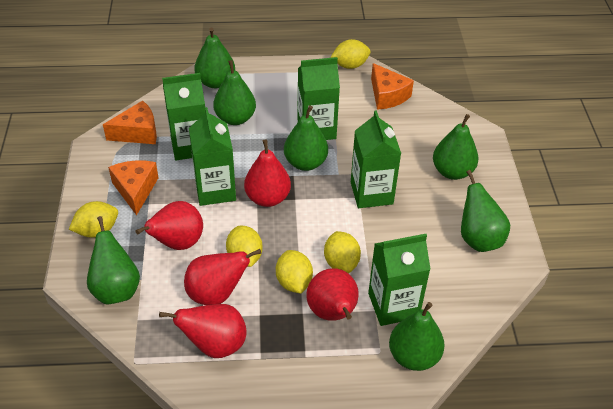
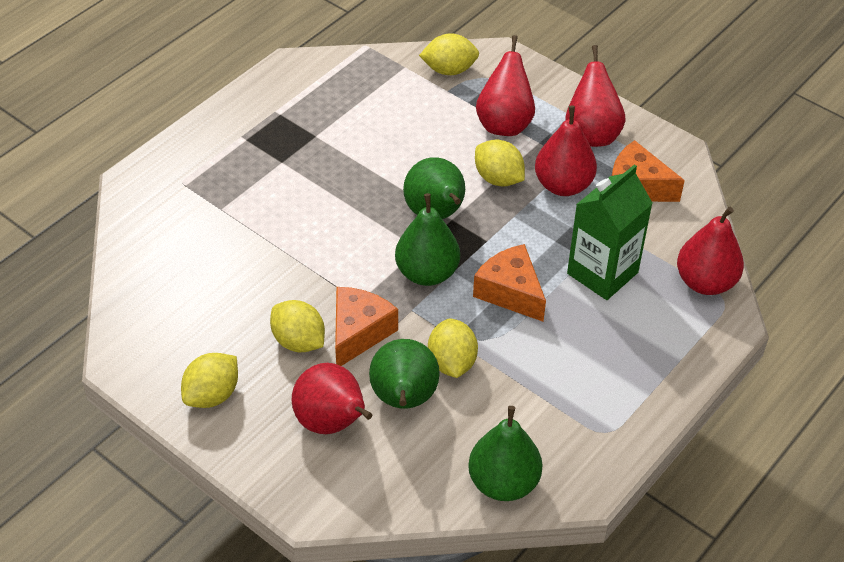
green carton: [162,73,205,160] [189,107,236,206] [297,57,340,140] [351,110,401,208] [368,234,431,326] = 5 -> [567,165,653,300] = 1
green pear: [87,216,140,305] [195,28,235,88] [213,60,256,125] [284,105,328,171] [389,302,445,371] [433,114,479,180] [461,170,510,252] = 7 -> [369,339,440,409] [395,193,460,286] [403,157,465,219] [468,406,542,501] = 4

